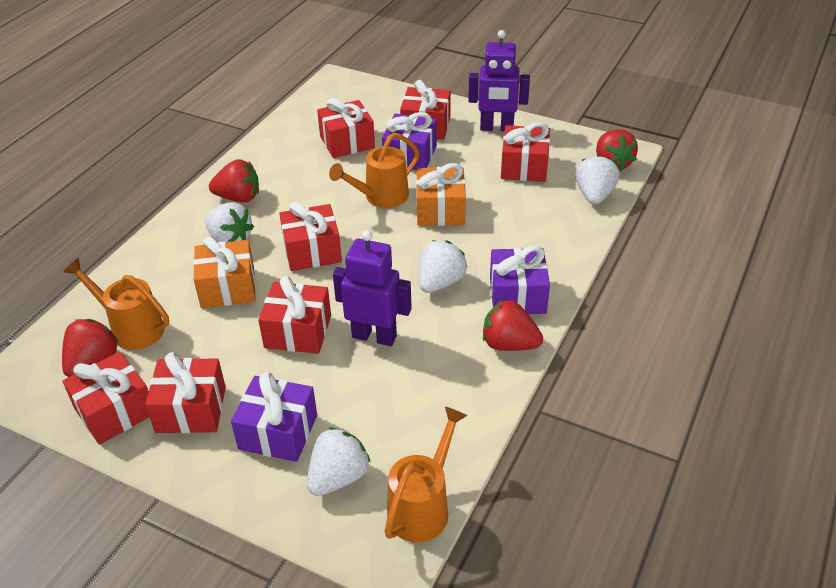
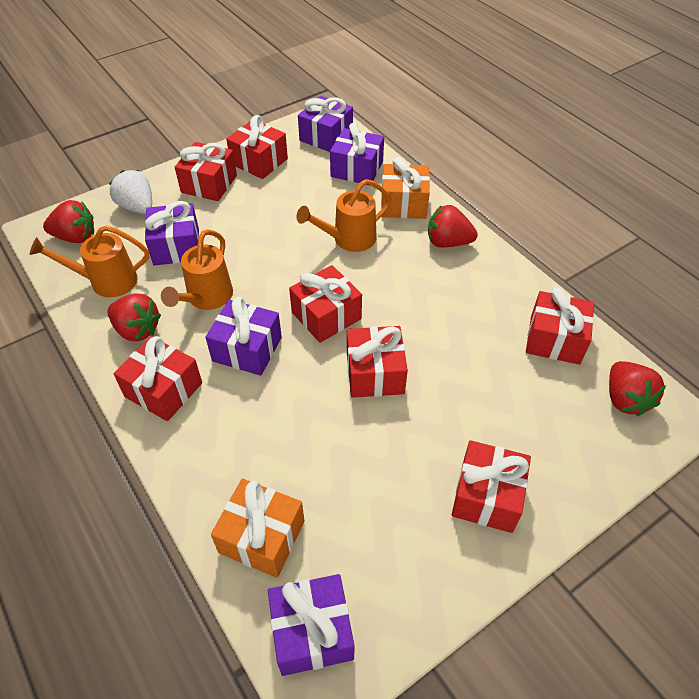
purple gift: [231,372,317,462] [382,112,437,170] [490,245,550,314] = 3 -> [145,201,199,265] [205,297,282,376] [268,574,355,676] [298,96,353,152] [330,123,384,186] = 5
purple robot: [333,230,412,346] [468,30,530,131] = 2 -> none = 0
white strawberry: [205,202,254,243] [307,427,371,496] [419,240,468,293] [575,155,620,205] = 4 -> [109,170,152,214] = 1

